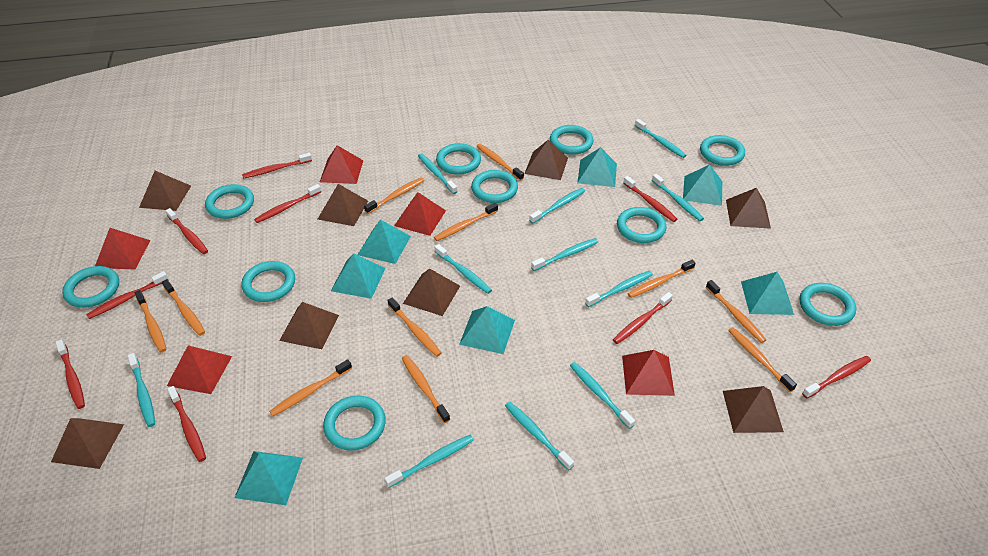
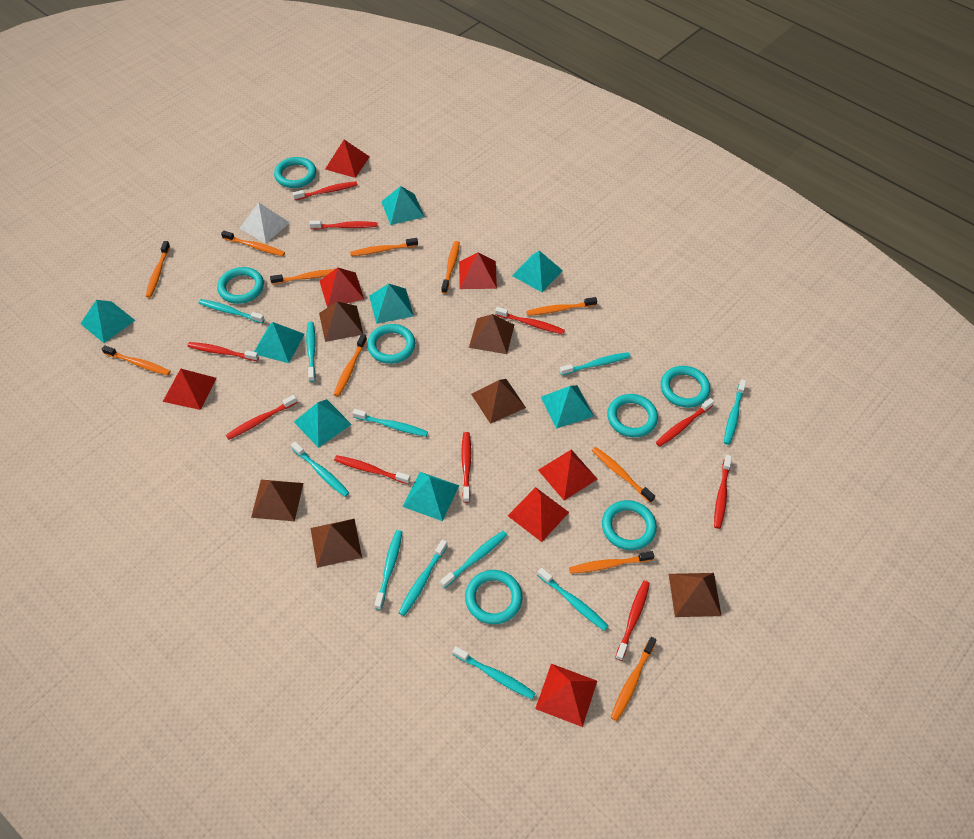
brown pyramid: [51,418,124,469] [139,171,191,211] [279,302,339,349] [318,184,368,226] [403,268,460,316] [524,140,568,180] [723,386,784,433] [726,188,771,229] = 8 -> [251,480,303,521] [311,519,362,568] [319,302,363,342] [469,314,514,354] [471,379,526,424] [669,573,722,617] = 6
red pyramid: [95,228,150,270] [167,345,232,394] [320,145,364,184] [394,192,446,236] [622,350,675,396] = 5 -> [163,368,217,410] [320,267,364,308] [325,140,370,178] [459,252,497,289] [508,487,569,542] [535,664,597,727] [538,449,597,500] = 7
red toothbrush: [55,340,85,409] [86,271,168,319] [165,208,208,254] [167,386,206,462] [242,153,312,179] [254,184,321,223] [613,292,673,344] [623,176,677,222] [802,356,871,398] = 9 -> [187,342,259,361] [226,395,297,440] [293,181,358,200] [309,220,378,229] [334,455,410,484] [461,432,471,503] [495,307,565,334] [615,581,650,661] [656,398,714,447] [714,455,732,529] = 10
turquoise pyramid: [234,451,303,505] [331,253,386,299] [358,219,411,264] [459,306,515,354] [577,147,617,187] [683,164,722,206] [741,272,794,315] = 7 -> [80,300,135,343] [254,322,305,363] [294,399,352,448] [369,284,414,324] [381,186,424,225] [402,472,459,521] [512,251,563,292] [541,385,594,429] = 8
turquoise ring: [62,266,119,308] [205,184,254,219] [241,261,295,302] [323,396,386,451] [436,143,481,175] [471,170,518,203] [550,125,594,155] [617,207,666,243] [700,135,745,166] [800,283,856,326] = 10 -> [217,267,264,304] [274,157,316,188] [367,324,415,364] [465,570,523,624] [602,500,657,550] [607,394,658,437] [661,366,710,408] = 7
white pyramid: none = 0 -> [239,202,290,243] = 1

